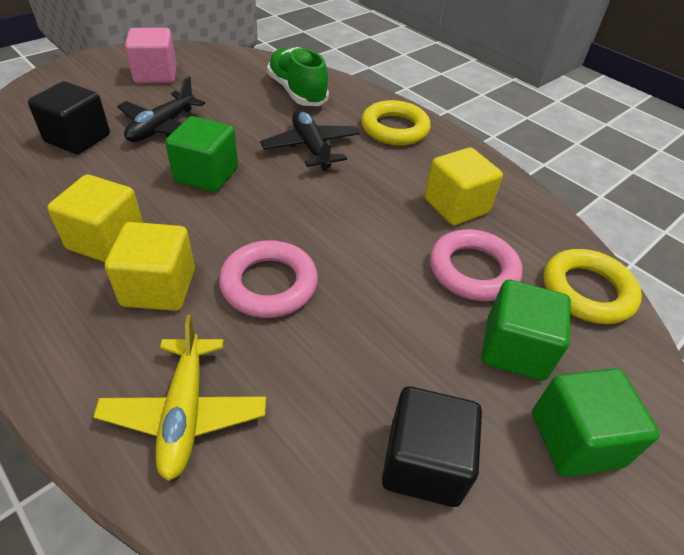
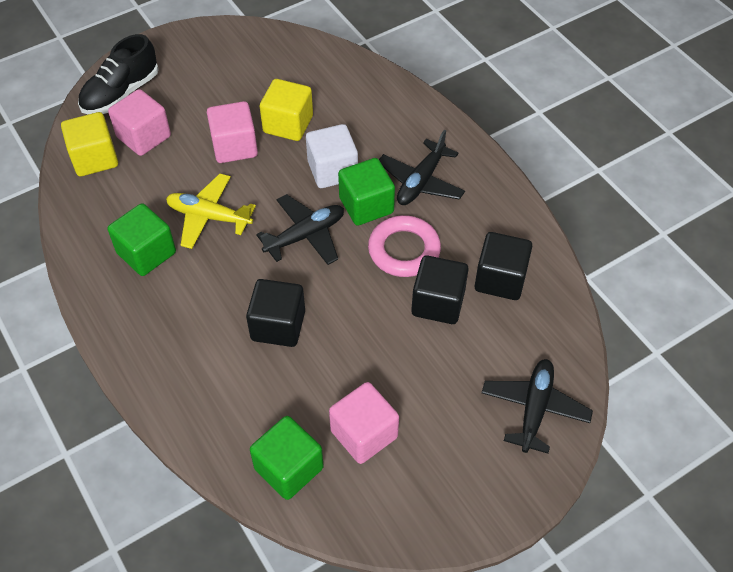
black cube: [28,81,110,154] [382,386,482,507] = 2 -> [246,279,305,347] [411,255,469,324] [475,232,532,300] = 3
black plane: [117,76,205,142] [260,110,360,171] = 2 -> [256,194,344,265] [379,130,465,205] [482,359,593,453] = 3
black shoe: none = 0 -> [78,34,159,114] = 1
green shoe: [267,47,329,106] = 1 -> none = 0
pink cube: [125,28,177,84] = 1 -> [108,89,171,156] [207,101,258,163] [329,382,399,464] = 3
pink ring: [219,240,318,318] [430,229,523,301] = 2 -> [368,215,441,277] = 1
white cube: none = 0 -> [306,124,358,188] = 1
yellow cube: [47,175,143,262] [105,222,195,311] [424,147,503,225] = 3 -> [61,112,118,176] [260,79,313,141] = 2
yellow ring: [361,100,431,146] [543,249,642,324] = 2 -> none = 0

